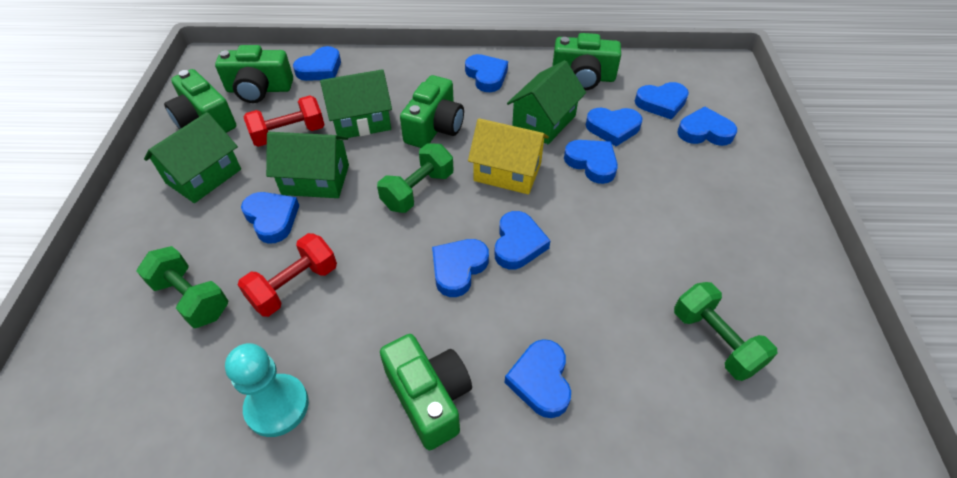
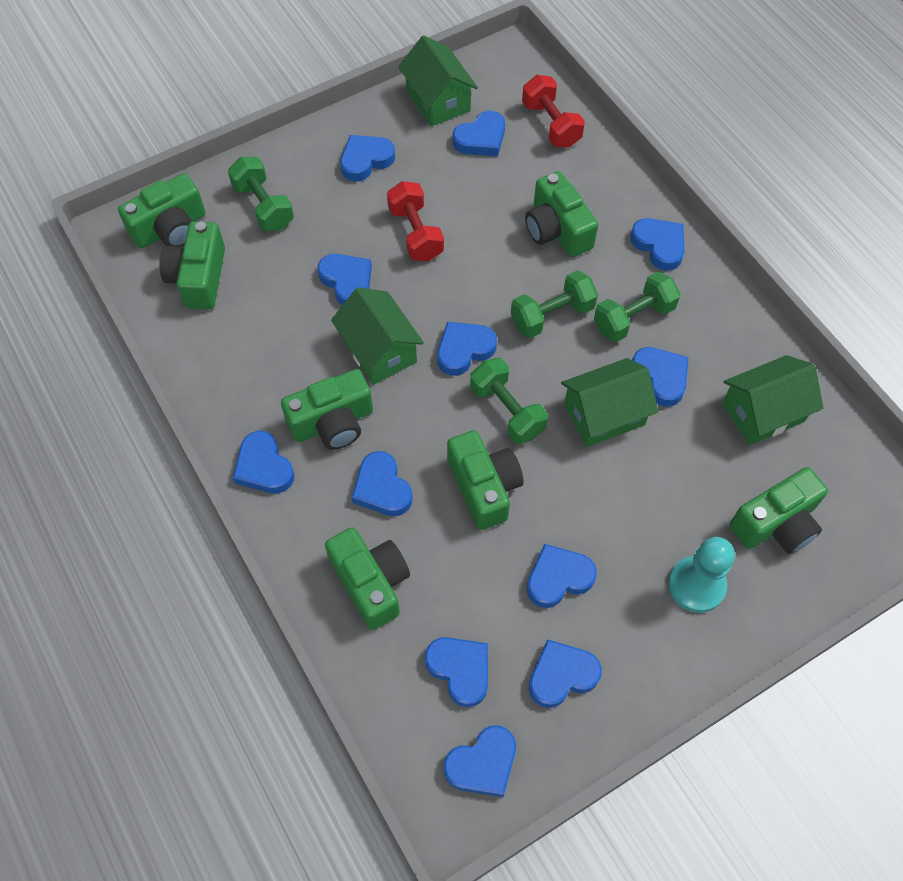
blue heart: [241,192,299,244] [293,46,341,81] [432,239,489,297] [465,54,508,92] [494,211,551,270] [505,339,571,418] [564,140,618,184] [586,108,642,146] [635,82,689,120] [677,106,737,146] = 10 -> [233,431,295,494] [318,254,372,305] [340,135,395,181] [351,451,413,516] [425,637,488,708] [437,322,497,376] [444,725,516,797] [453,111,505,156] [527,544,597,608] [529,639,602,708] [630,218,685,271] [632,347,689,407] = 12
green camera: [164,69,236,133] [215,45,293,103] [380,334,472,450] [400,75,464,148] [552,33,621,90] = 5 -> [118,173,205,248] [159,221,225,310] [281,369,373,450] [325,527,410,630] [447,430,523,530] [525,171,598,257] [730,467,828,554] = 7
green dumbbell: [137,246,228,328] [377,144,453,213] [674,282,777,381] = 3 -> [228,157,294,231] [470,358,548,444] [511,270,598,338] [594,272,681,342] = 4
yellow house: [468,118,549,194] = 1 -> none = 0

